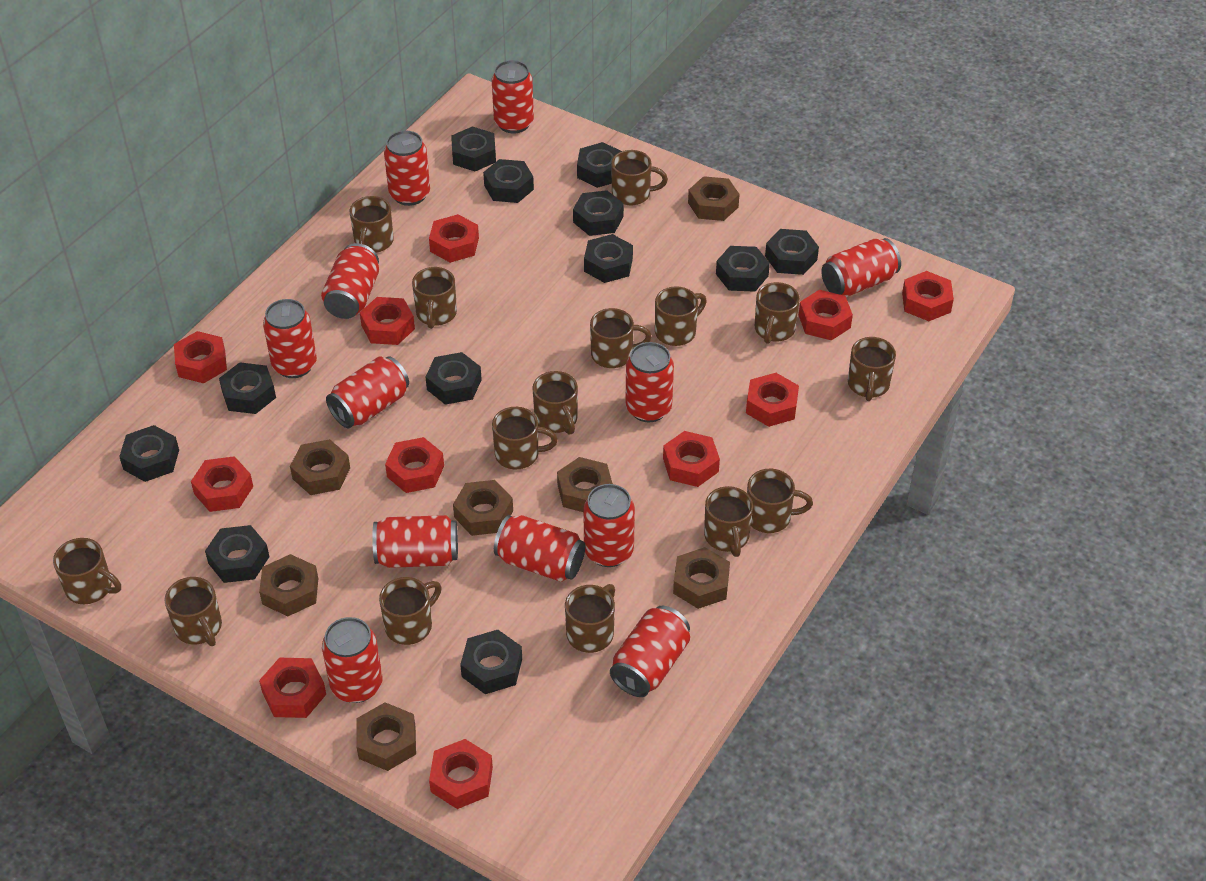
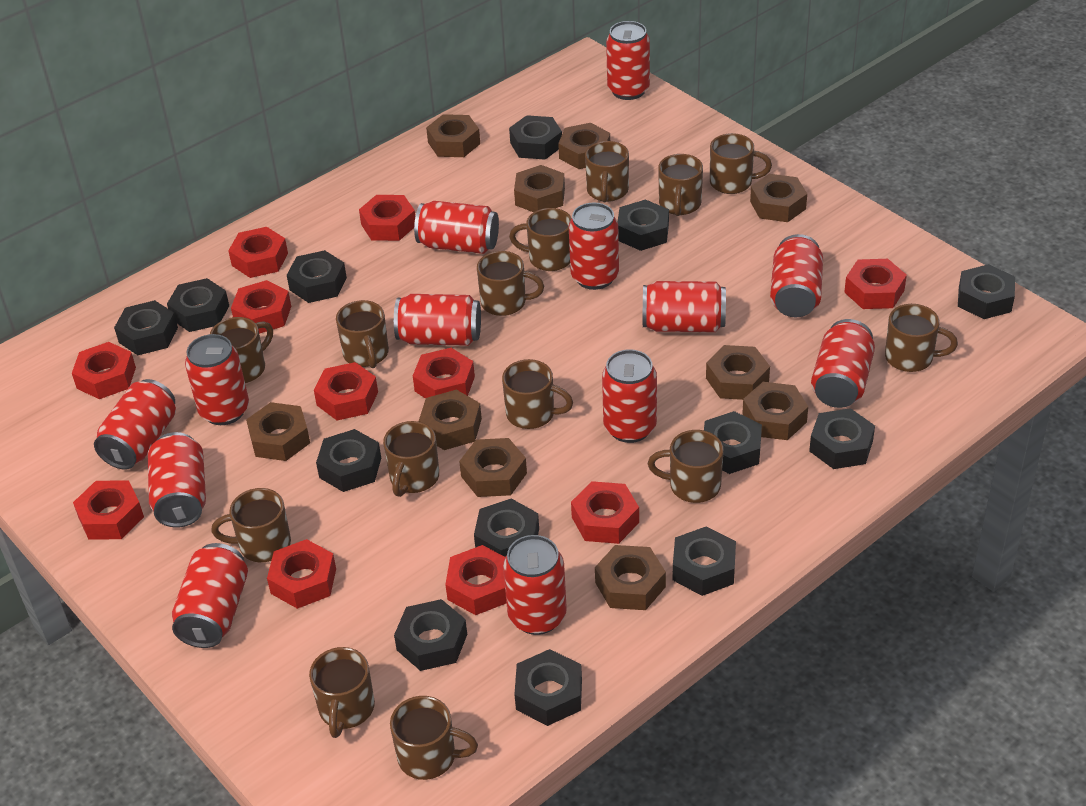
black nut: [119,425,179,482] [205,525,270,583] [219,362,276,414] [426,352,482,405] [451,126,496,171] [460,630,522,694] [483,159,534,203] [573,190,624,236] [577,142,622,188] [584,234,633,283] [716,246,770,292] [765,229,819,275] = 12 -> [114,300,178,355] [167,278,229,332] [287,250,347,303] [316,429,381,492] [394,599,467,671] [474,498,539,557] [509,115,562,160] [514,649,582,726] [618,200,669,251] [673,526,736,596] [704,411,762,474] [809,408,875,469] [958,264,1015,319] = 13
brown mug: [53,538,121,604] [164,577,222,646] [350,196,394,253] [379,577,442,645] [412,267,457,329] [492,407,558,469] [532,371,578,435] [565,584,615,653] [590,308,652,368] [611,150,668,205] [655,286,707,346] [704,486,753,557] [747,469,813,533] [755,282,800,344] [848,337,896,401] = 15 -> [210,317,273,383] [211,488,291,562] [309,647,375,738] [336,300,389,368] [383,421,439,497] [390,696,478,780] [477,251,544,316] [502,359,573,429] [509,208,572,271] [585,141,629,202] [648,430,724,503] [658,154,703,216] [710,133,772,194] [885,304,958,372] = 14
brown nut: [259,554,318,616] [290,439,350,495] [356,702,416,771] [453,480,513,536] [557,457,613,512] [673,547,730,609] [688,176,740,221] = 7 -> [246,402,310,461] [419,390,482,450] [426,114,480,157] [459,438,527,497] [514,165,565,212] [558,123,610,169] [595,545,666,610] [706,345,770,400] [742,382,808,440] [750,174,807,222] = 10
red can: [263,299,317,378] [321,243,379,319] [322,617,382,703] [326,356,409,428] [372,515,458,568] [384,130,430,206] [492,60,534,133] [494,515,585,582] [583,484,635,567] [610,606,690,697] [625,342,674,422] [821,238,901,297] = 12 -> [94,379,176,470] [148,432,206,527] [172,543,248,648] [185,334,249,425] [394,294,481,346] [414,201,499,254] [503,535,567,635] [569,203,619,290] [602,349,657,443] [606,21,650,100] [643,281,726,332] [770,234,823,317] [811,319,875,408] = 13

